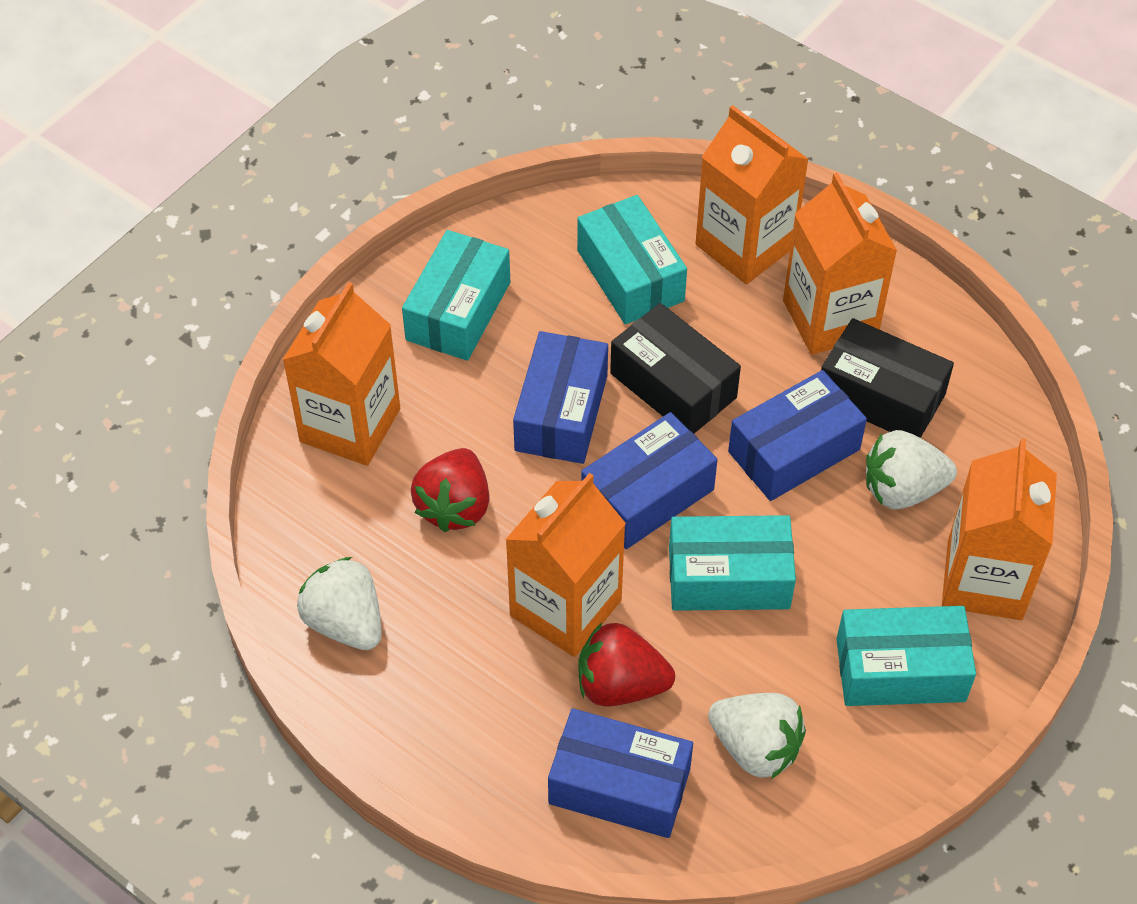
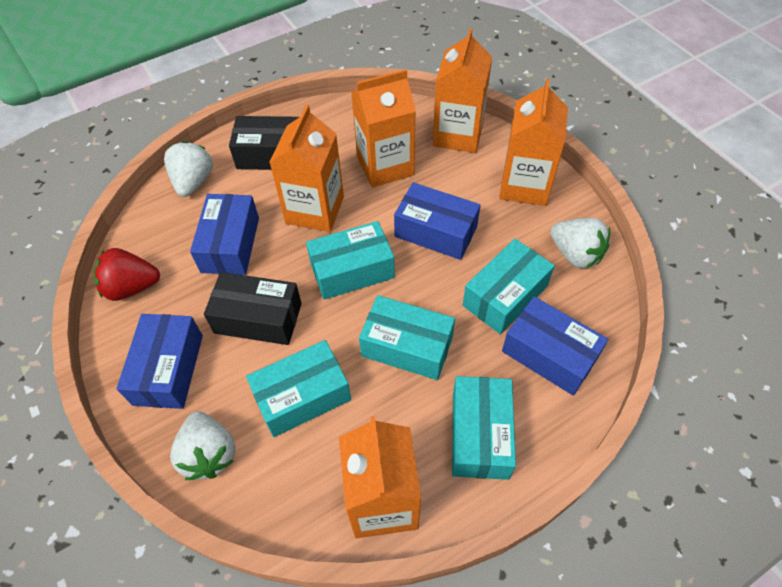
red strawberry: [411,448,489,532] [578,623,675,706] = 2 -> [93,248,160,301] = 1
turquoise box: [402,230,510,361] [577,195,687,324] [669,515,796,611] [836,606,976,706] = 4 -> [246,340,351,437] [306,221,395,300] [359,295,455,380] [452,376,516,480] [463,239,555,334] = 5

